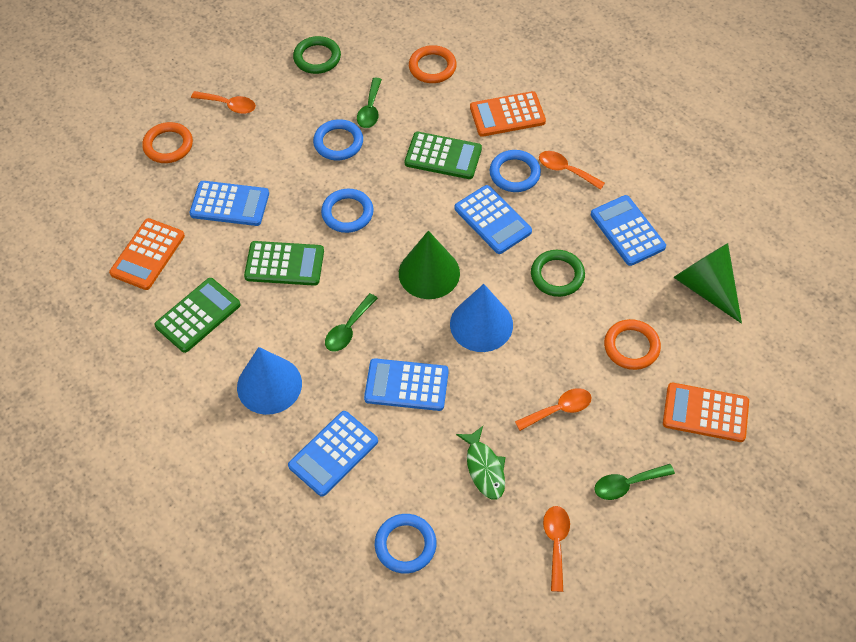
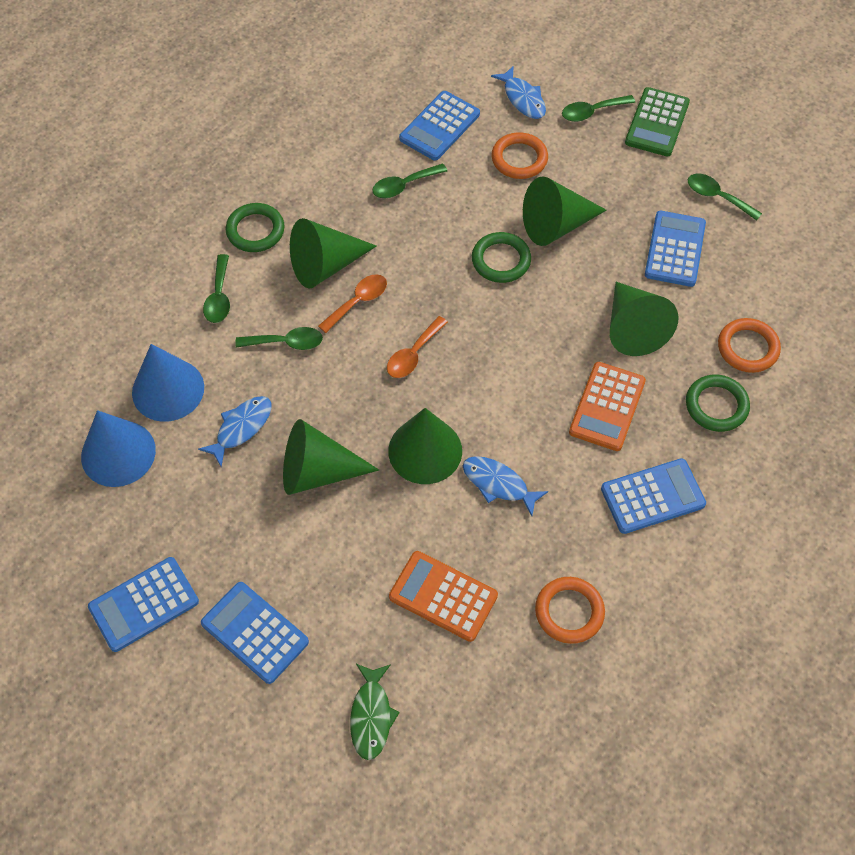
blue fish: none = 0 -> [198,396,272,467] [463,456,548,516] [491,66,546,119] = 3
blue ring: [313,119,363,160] [321,189,374,233] [375,514,436,574] [490,150,541,192] = 4 -> none = 0
green calculator: [155,278,240,353] [244,241,324,286] [405,132,482,179] = 3 -> [625,87,690,157] = 1
green cone: [399,231,460,299] [673,243,742,324] = 2 -> [283,419,379,495] [290,218,377,288] [388,408,462,484] [523,176,606,246] [610,282,679,356] = 5
green ring: [293,36,341,74] [531,250,585,297] = 2 -> [226,203,284,252] [472,232,531,283] [686,375,750,432] = 3
green spoon: [325,293,378,351] [357,78,382,128] [594,464,675,500] = 3 -> [203,254,230,323] [235,327,323,350] [372,164,447,198] [562,95,635,122] [688,174,762,221] = 5
orange calculator: [109,218,185,290] [470,91,546,137] [663,383,749,442] = 3 -> [389,551,498,642] [569,362,646,451] = 2
orange spoon: [191,91,256,114] [515,388,592,431] [539,151,605,190] [543,506,570,592] = 4 -> [318,274,387,333] [387,316,448,378] = 2

